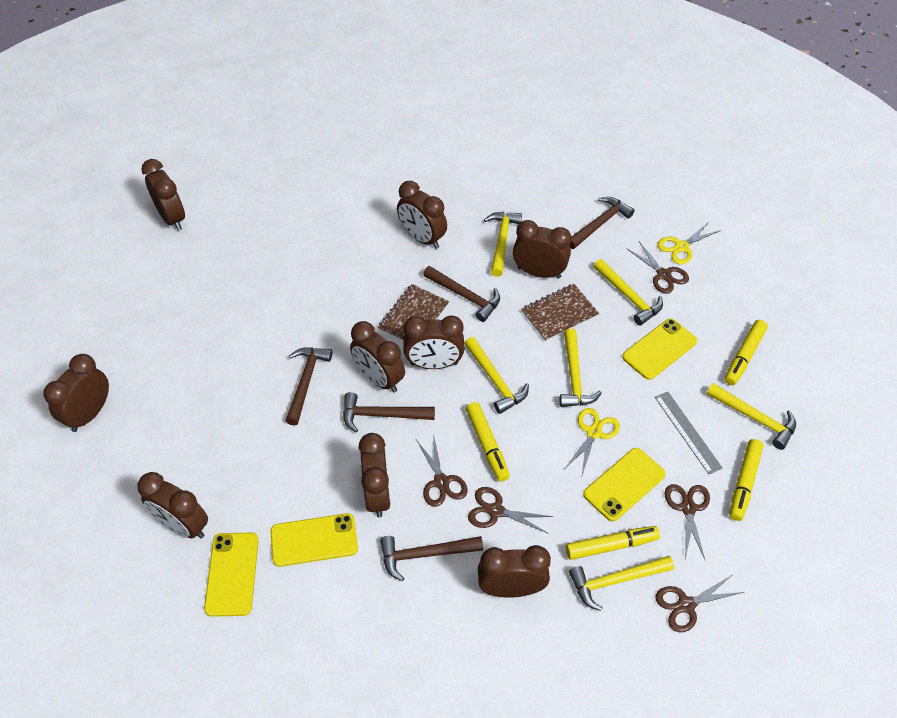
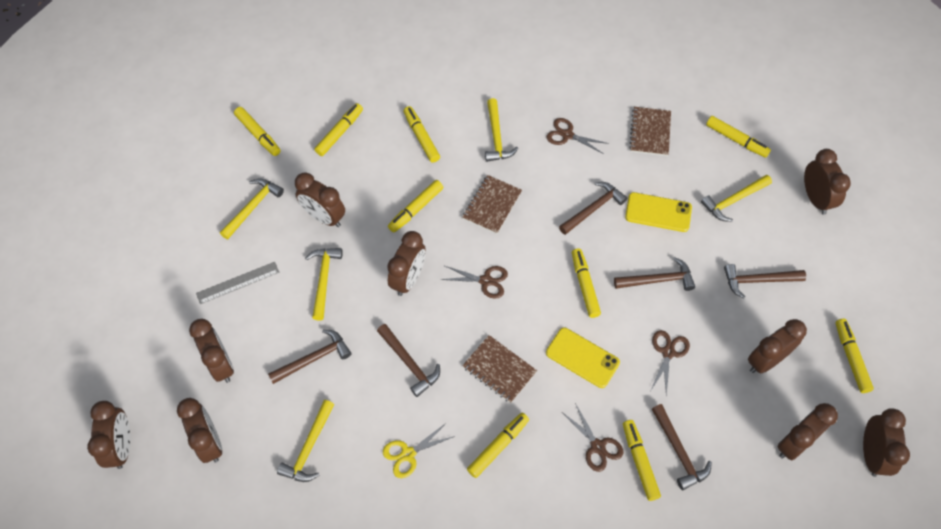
brown hammer: [285,347,332,426] [343,392,435,432] [380,536,483,581] [423,266,500,322] [569,197,635,249] = 5 -> [268,329,351,384] [377,324,440,397] [559,182,627,235] [614,257,695,291] [652,404,712,490] [724,264,806,299] = 6
brown notebook: [378,284,449,342] [521,284,599,341] = 2 -> [462,175,522,234] [462,335,537,403] [629,107,671,156] = 3
brown scissors: [416,433,468,507] [468,487,553,534] [626,241,689,294] [655,575,744,632] [665,484,710,561] = 5 -> [440,266,508,299] [546,118,609,154] [562,403,623,472] [651,330,690,396] = 4
yellow hammer: [464,337,529,414] [484,212,522,277] [560,329,602,407] [569,556,674,611] [594,259,663,326] [706,383,796,450] = 6 -> [220,178,284,239] [277,400,334,482] [305,248,343,321] [485,98,518,162] [701,175,772,222] = 5
yellow marker: [466,402,510,482] [566,526,660,560] [725,320,768,385] [730,439,764,521] = 4 -> [234,107,281,156] [314,103,363,156] [388,180,443,232] [403,106,440,163] [467,413,529,478] [572,248,601,318] [623,420,661,501] [706,116,771,158] [836,319,874,393] = 9
yellow phone: [204,533,259,617] [270,513,358,567] [583,448,666,522] [622,318,697,380] = 4 -> [546,328,620,388] [625,192,692,232] = 2
yellow scissors: [565,408,620,475] [657,222,721,264] = 2 -> [383,422,455,478] = 1

